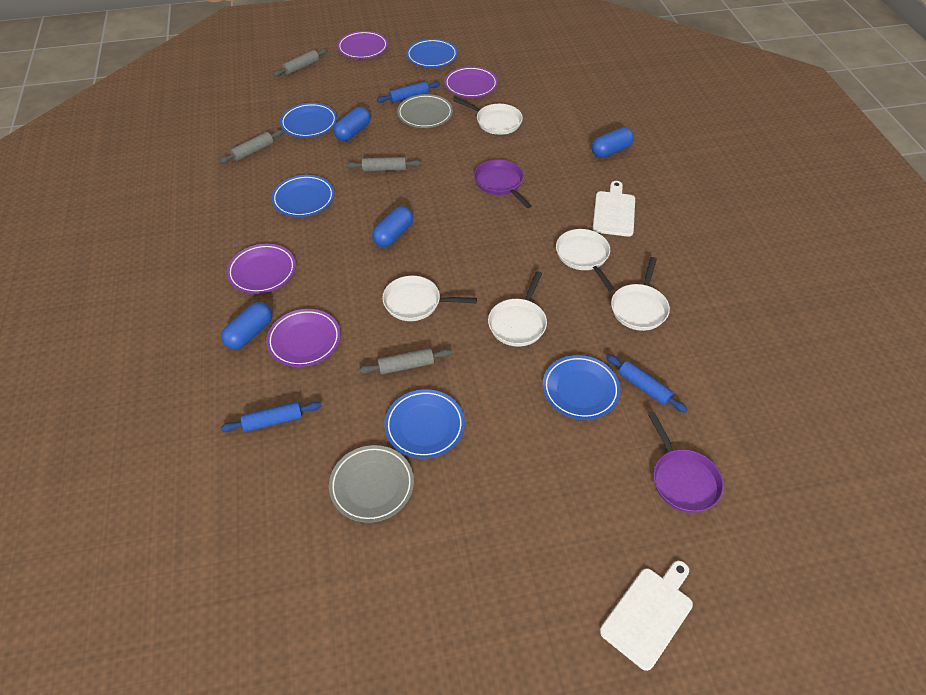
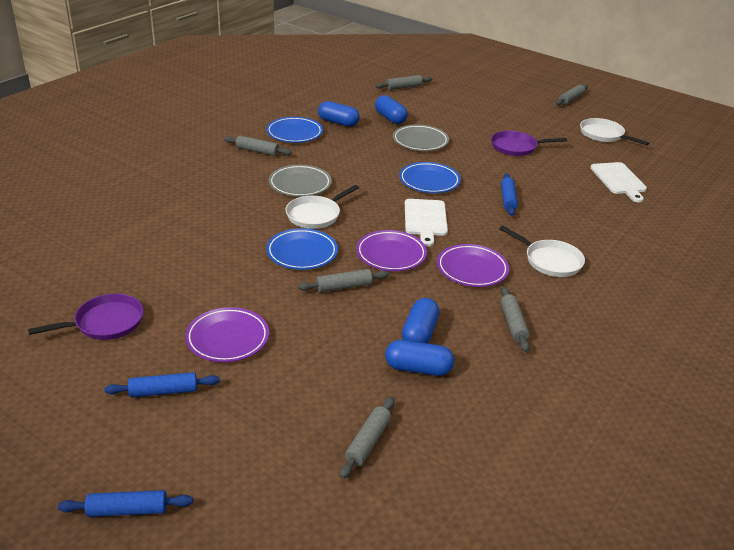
blue plate: [271,175,335,217] [280,103,337,137] [385,389,465,459] [406,39,458,68] [543,355,620,420] = 5 -> [266,117,323,143] [266,228,338,270] [399,162,461,193] = 3
grey rolling pin: [219,130,284,163] [273,48,327,77] [346,157,422,171] [359,348,452,374] = 4 -> [224,136,292,156] [298,269,389,292] [340,397,395,479] [376,75,432,90] [500,287,530,352] [556,84,588,105] = 6
purple plate: [227,244,296,294] [266,309,341,367] [337,31,388,59] [444,66,498,98] = 4 -> [185,307,269,362] [356,230,427,271] [437,244,509,287] = 3
white pan: [382,276,477,321] [453,97,523,135] [488,271,547,347] [556,229,614,291] [611,257,670,331] = 5 -> [286,185,359,229] [499,226,585,277] [580,118,649,145] = 3

